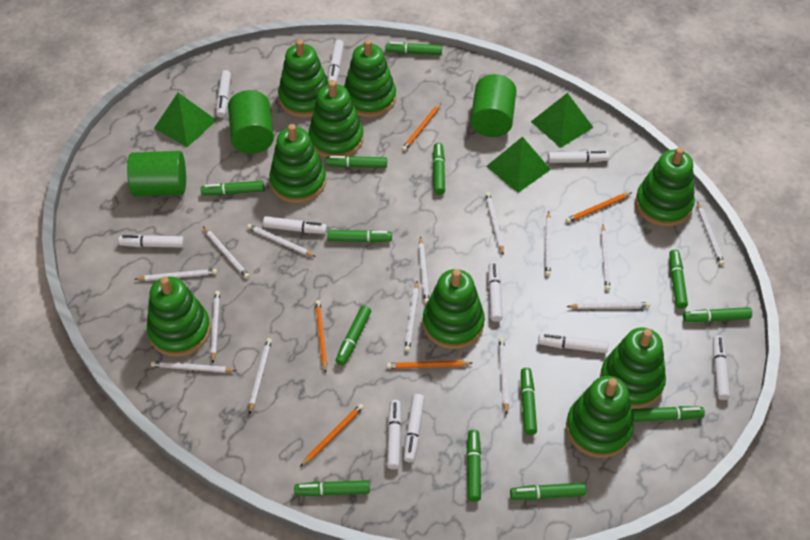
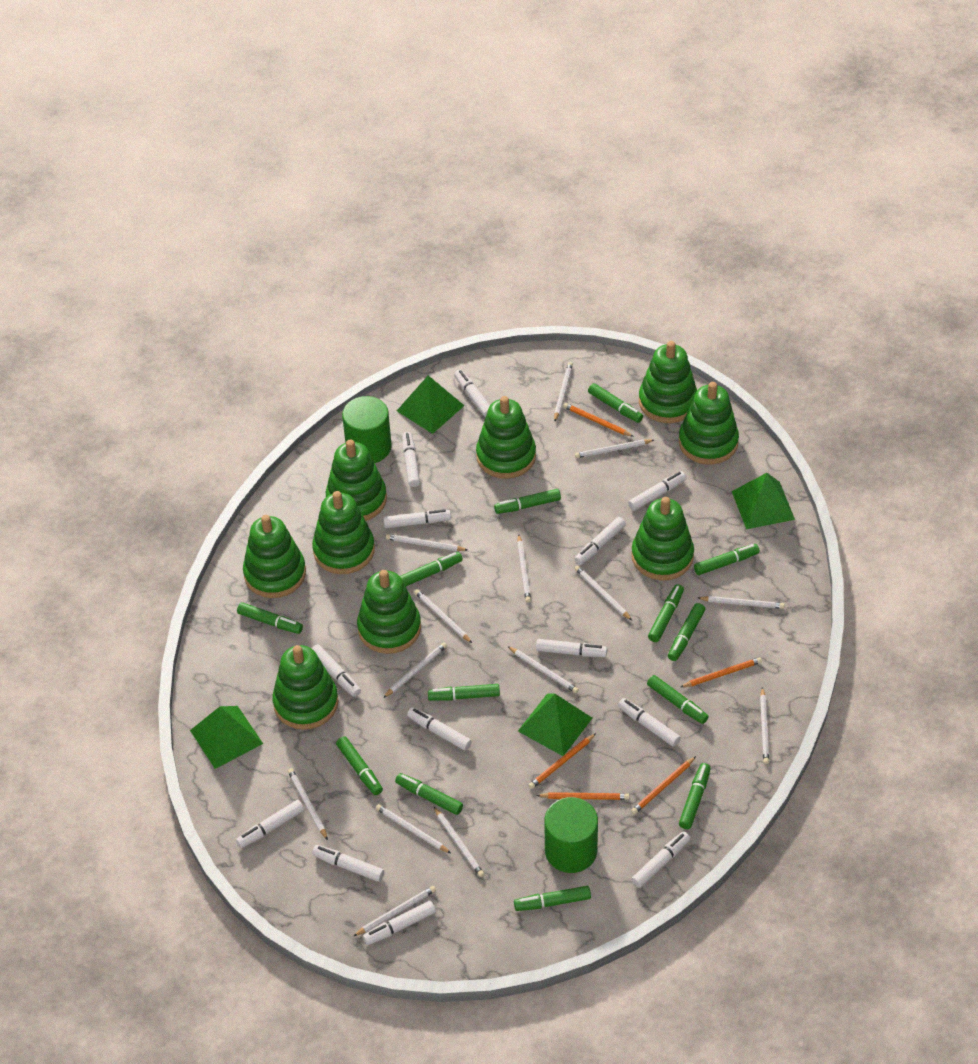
green cylinder: [127,151,186,196] [228,90,274,154] [470,74,517,137] = 3 -> [342,396,392,463] [544,797,598,873] = 2
green pyramid: [154,93,217,147] [486,137,551,193] [531,93,594,148] = 3 -> [190,706,263,769] [397,375,465,434] [518,693,592,756] [732,473,795,529] = 4
white marker: [118,235,184,248] [216,70,231,118] [263,216,327,234] [328,40,344,83] [387,400,402,469] [404,394,425,462] [488,262,503,322] [538,334,608,353] [548,151,610,163] [713,335,730,400] = 10 -> [236,800,304,848] [312,645,361,697] [312,845,384,882] [363,901,436,945] [383,509,451,528] [402,432,420,487] [407,707,472,751] [454,369,490,417] [536,639,607,657] [575,517,626,565] [618,698,680,747] [628,471,686,511] [631,831,690,888] = 13

